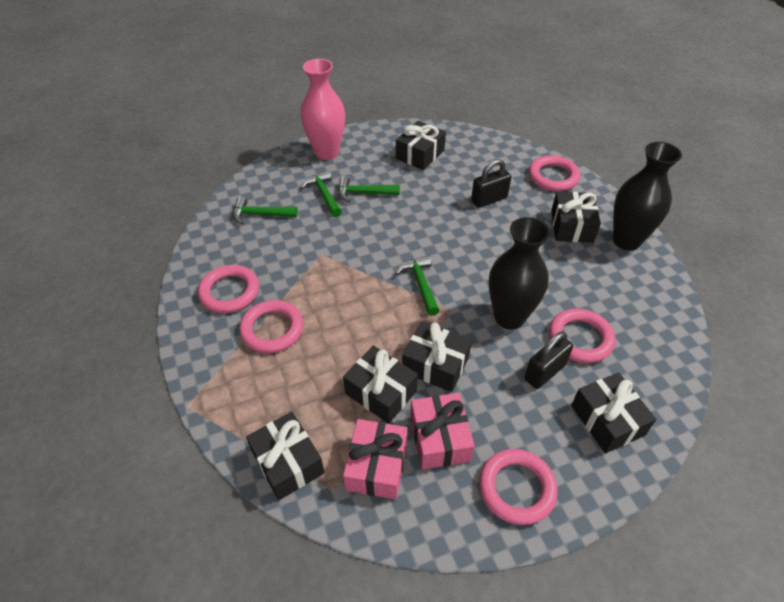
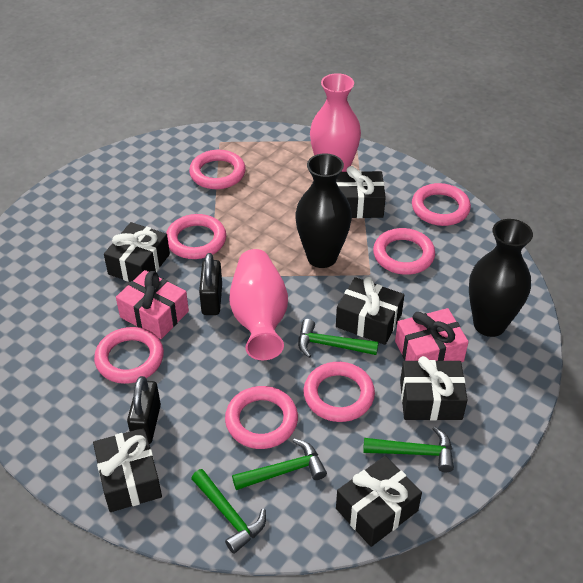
pink ring: [198,265,259,313] [239,300,303,353] [479,449,558,525] [529,155,580,191] [549,308,615,363] = 5 -> [94,327,164,384] [166,214,226,259] [189,150,246,189] [225,386,298,449] [304,362,375,422] [373,228,435,275] [412,183,471,226] = 7
pink vase: [301,59,345,160] = 1 -> [229,249,288,360] [310,73,361,172] = 2

